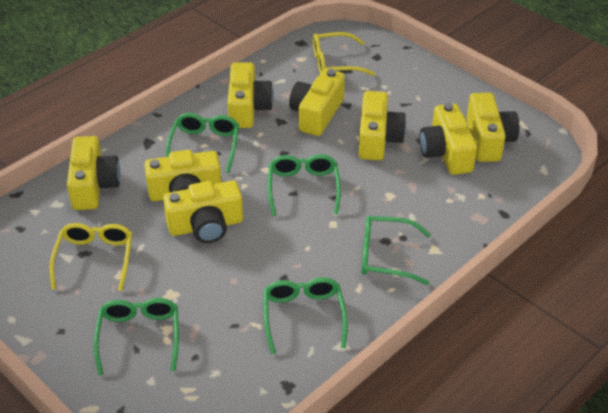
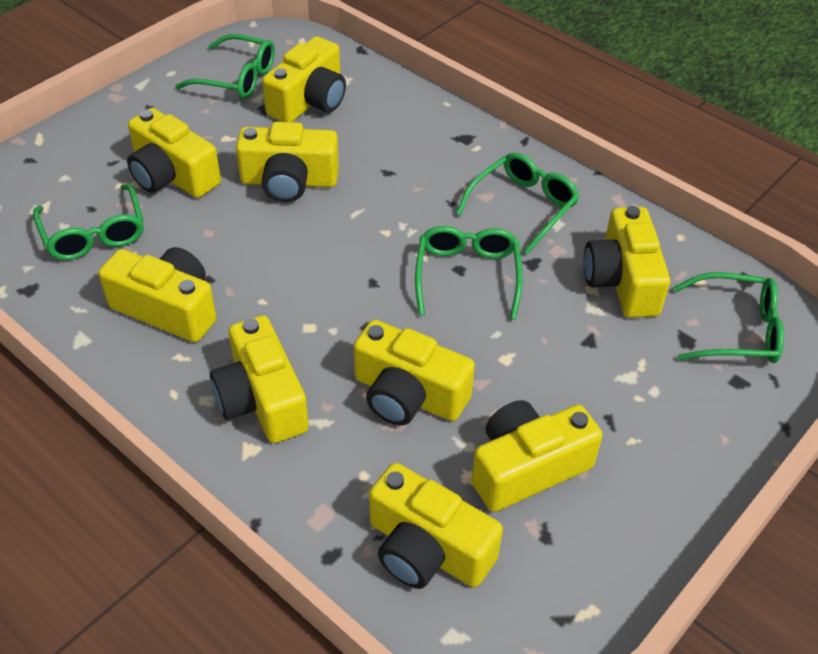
yellow camera: [67,136,120,210] [144,150,221,201] [163,181,243,243] [227,62,273,128] [289,69,345,136] [359,91,406,160] [420,103,477,175] [466,93,519,162] = 8 -> [99,247,216,342] [127,108,221,198] [210,315,309,443] [236,122,339,202] [262,36,346,122] [354,320,475,426] [369,463,503,589] [472,400,603,512] [584,206,670,318] = 9
yellow glasses: [49,223,132,291] [313,32,375,76] = 2 -> none = 0

